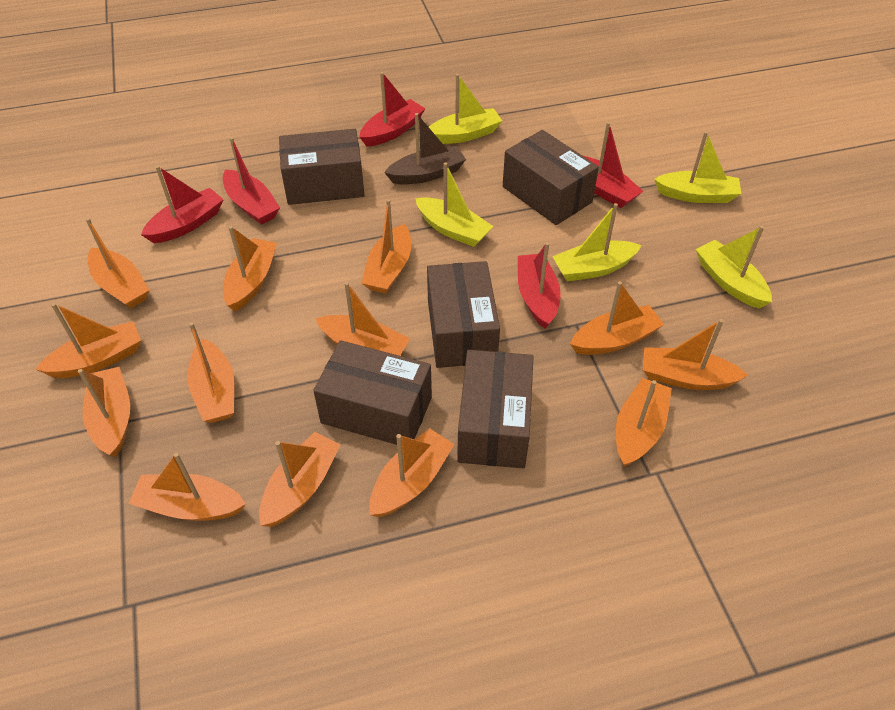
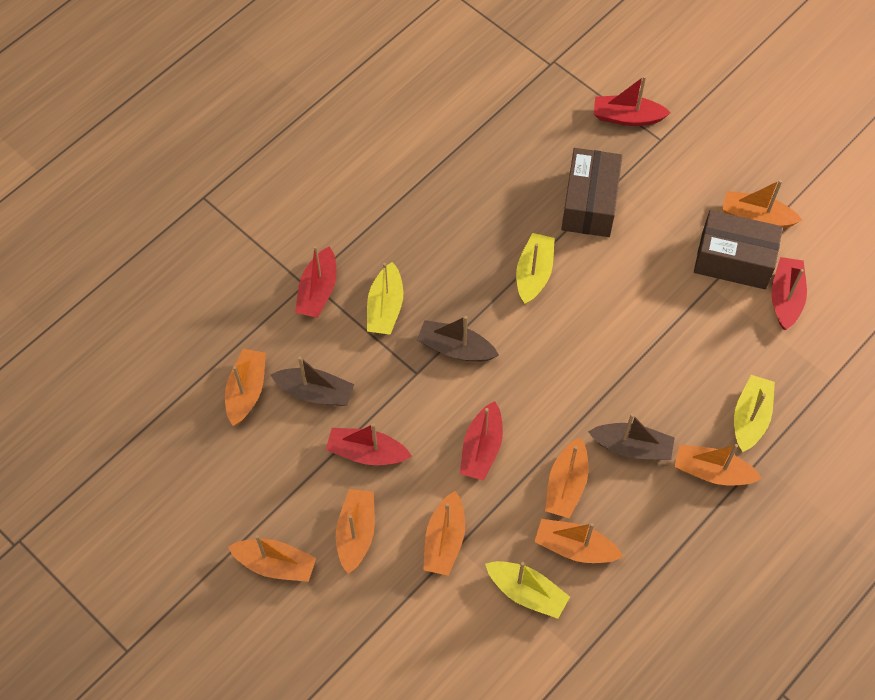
brown boat: [384,113,466,184] = 1 -> [271,356,354,406] [417,316,499,362] [588,414,675,460] = 3
brown box: [279,129,365,205] [313,340,432,445] [427,261,500,368] [457,350,534,468] [503,130,599,225] = 5 -> [561,148,623,237] [694,210,783,289] = 2
orange boat: [35,303,141,378] [78,367,130,457] [86,218,149,308] [129,453,246,521] [187,322,234,423] [223,226,277,311] [259,432,341,527] [315,282,410,356] [361,199,411,294] [369,428,455,517] [570,281,664,355] [616,378,672,467] [643,319,748,390] = 13 -> [225,349,266,426] [228,535,316,582] [336,489,375,574] [423,491,465,576] [534,519,623,563] [545,437,588,519] [674,444,762,486] [722,180,802,228] = 8
yellow boat: [415,162,494,247] [429,74,502,144] [552,203,641,281] [654,131,741,203] [696,226,772,308] = 5 -> [367,262,403,335] [485,561,570,619] [516,233,555,304] [734,375,775,452] = 4

